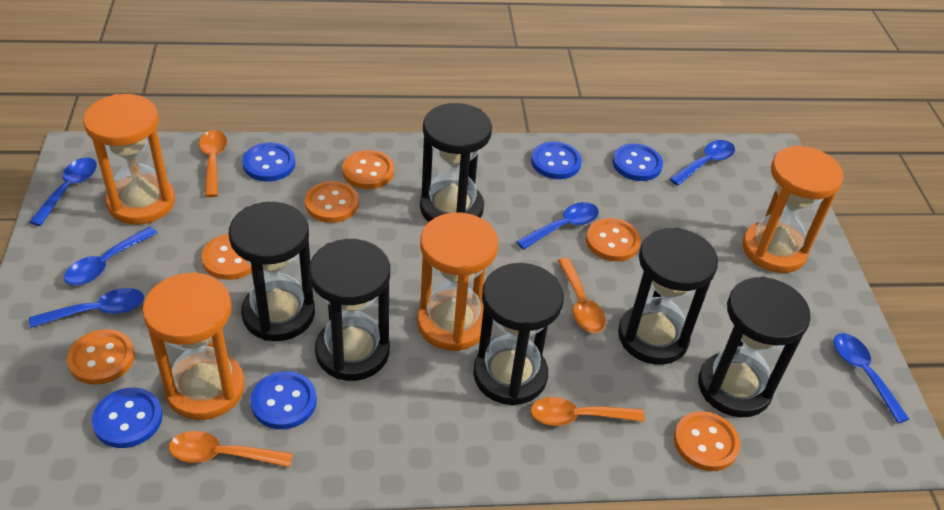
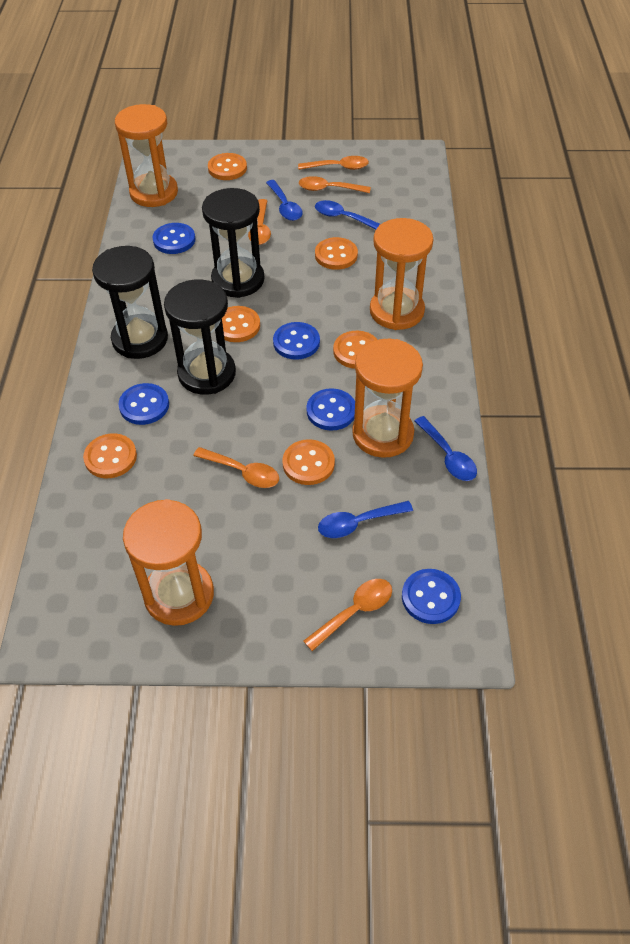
black hourglass: [229,202,315,341] [309,239,390,381] [420,103,492,222] [473,263,564,405] [618,227,718,365] [698,277,811,417] = 6 -> [92,246,168,359] [164,279,236,395] [202,188,264,298] = 3
blue spoon: [29,288,144,328] [30,157,97,226] [64,226,157,285] [516,202,599,250] [670,140,735,186] [834,333,909,423] = 6 -> [266,180,302,221] [315,200,380,229] [318,501,413,538] [415,416,477,481] = 4
orange spoon: [169,431,293,467] [199,130,227,197] [531,397,645,426] [557,258,606,333] = 4 -> [193,447,279,488] [248,199,271,245] [298,156,369,170] [299,176,371,193] [303,579,392,651] = 5

